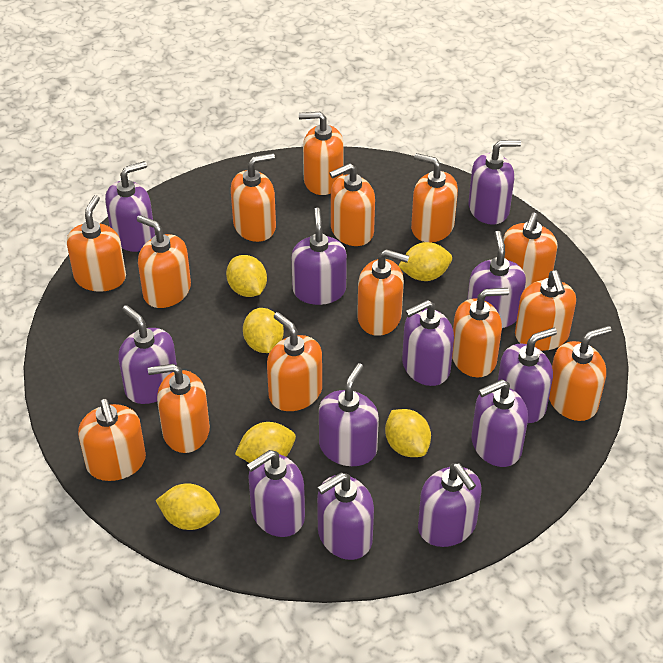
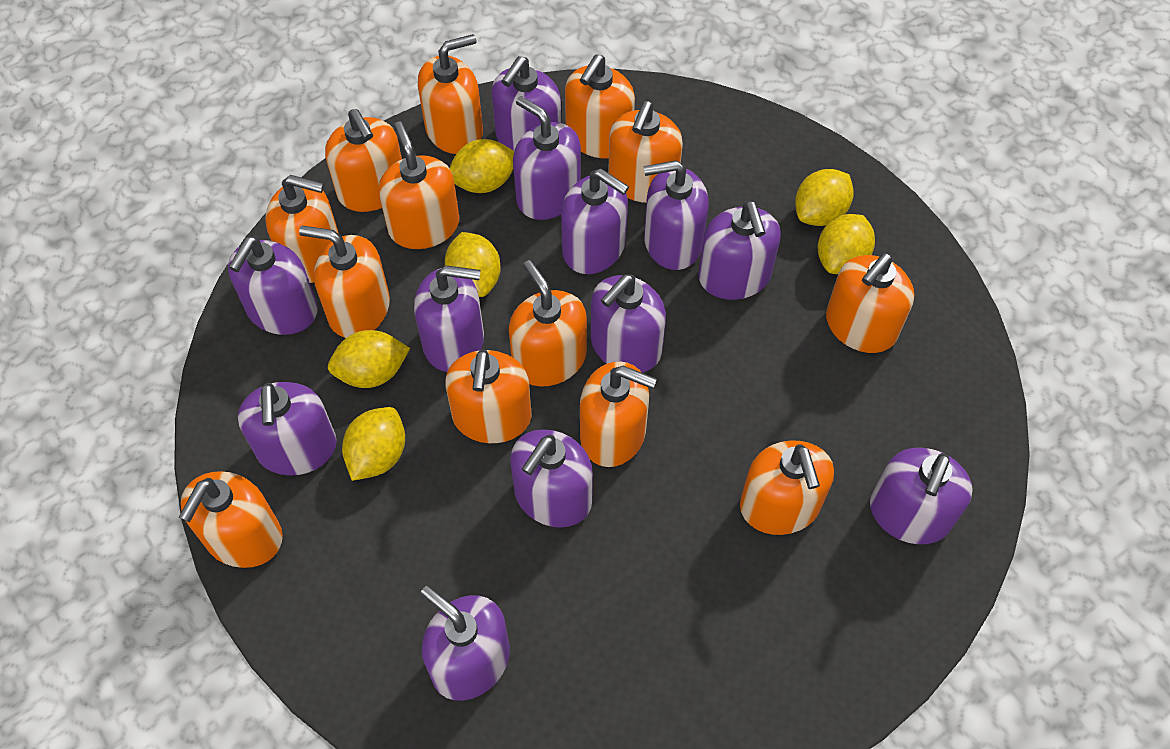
orange soap dispenser: [67,195,126,292] [78,399,146,481] [137,215,191,308] [148,364,210,453] [231,153,276,242] [267,312,322,411] [299,112,344,195] [329,163,375,246] [357,249,409,336] [411,153,458,242] [452,288,509,377] [503,212,558,289] [515,270,576,351] [549,326,611,421] = 14 -> [179,471,283,568] [265,175,339,283] [299,226,390,338] [325,109,402,212] [378,121,459,249] [418,34,483,154] [445,349,532,443] [509,260,587,387] [565,55,635,158] [580,361,657,467] [608,101,683,203] [740,440,834,535] [826,253,914,353] = 13

